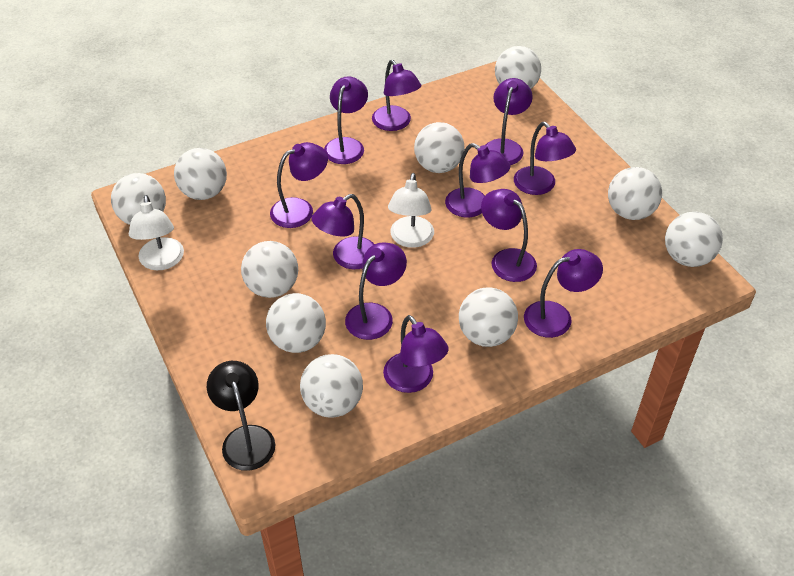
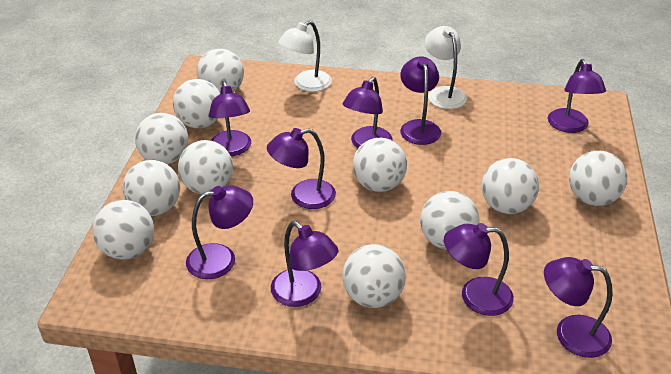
black lamp: [207,361,275,471] = 1 -> none = 0
purple lamp: [270,142,328,228] [312,194,374,269] [324,76,368,164] [345,242,407,340] [372,60,421,131] [383,315,449,393] [445,143,510,217] [481,189,537,282] [486,78,533,165] [514,122,576,195] [524,249,603,338] = 11 -> [186,185,253,279] [209,81,251,156] [267,128,336,209] [271,221,338,307] [342,77,393,148] [400,56,441,145] [444,223,514,316] [544,257,613,358] [548,59,606,133] = 9
white ball: [111,173,166,225] [174,148,227,200] [241,241,298,298] [266,293,326,353] [300,354,363,418] [414,122,465,173] [459,287,518,347] [495,46,541,89] [608,167,662,220] [665,212,723,267] = 10 -> [92,200,154,260] [122,160,180,216] [135,113,188,164] [173,79,220,128] [178,140,233,194] [197,49,244,94] [342,244,406,308] [353,138,407,192] [420,191,479,250] [482,158,539,214] [569,151,627,206] = 11

